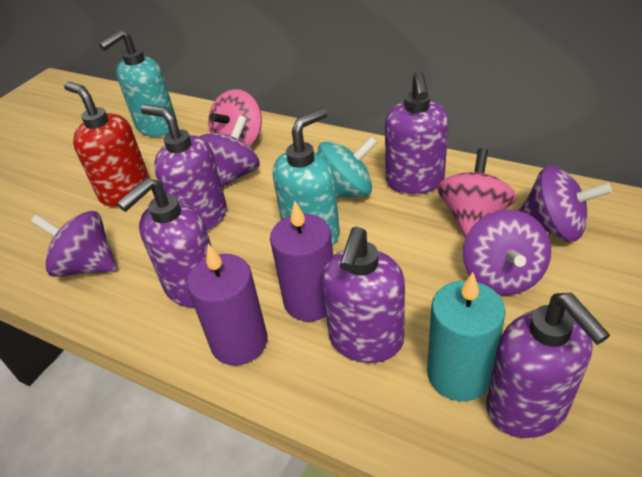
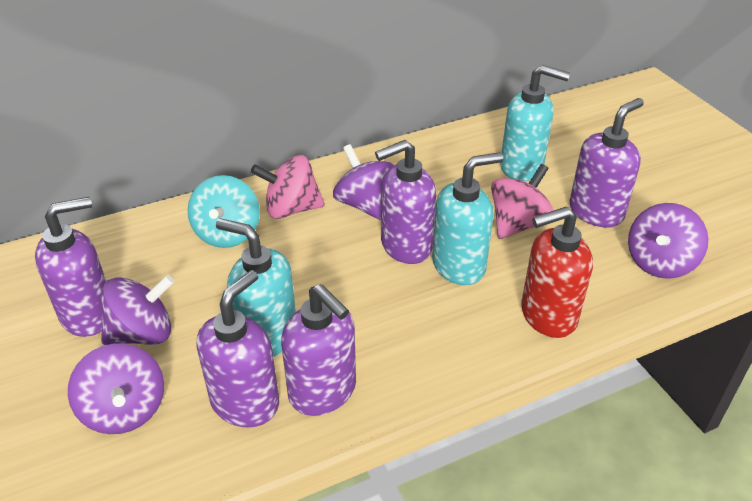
purple candle: [187,244,267,366] [270,201,333,322] = 2 -> none = 0
turquoise candle: [427,272,505,401] = 1 -> none = 0
turquoise soap dispenser: [99,30,177,137] [273,108,340,246] = 2 -> [216,218,296,357] [432,152,503,285] [500,65,570,181] = 3

